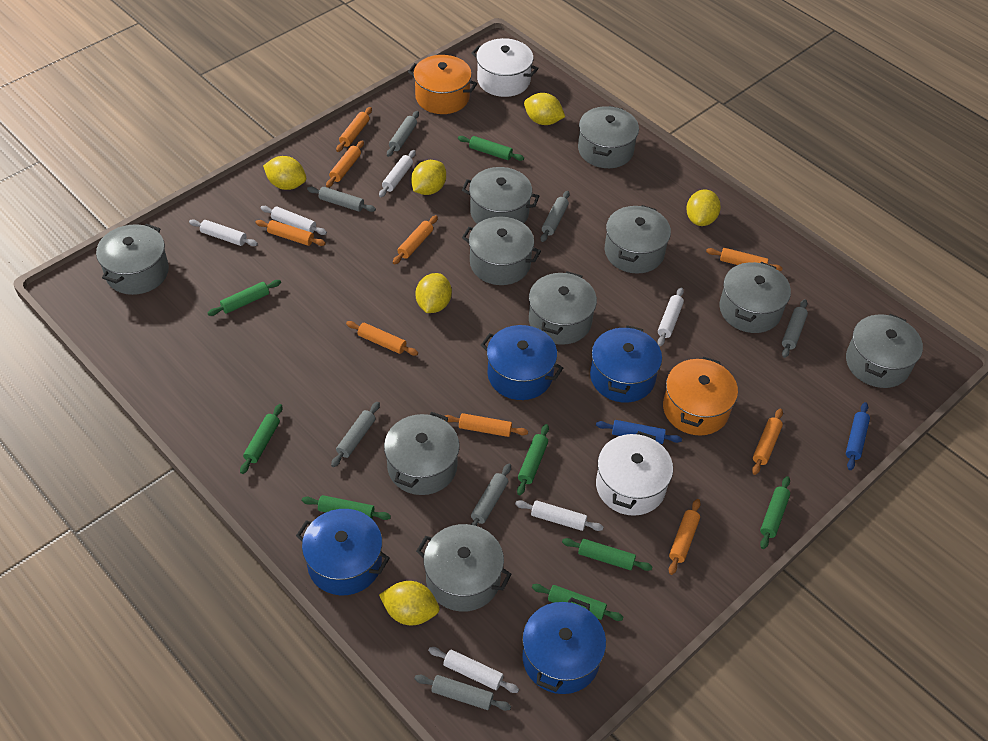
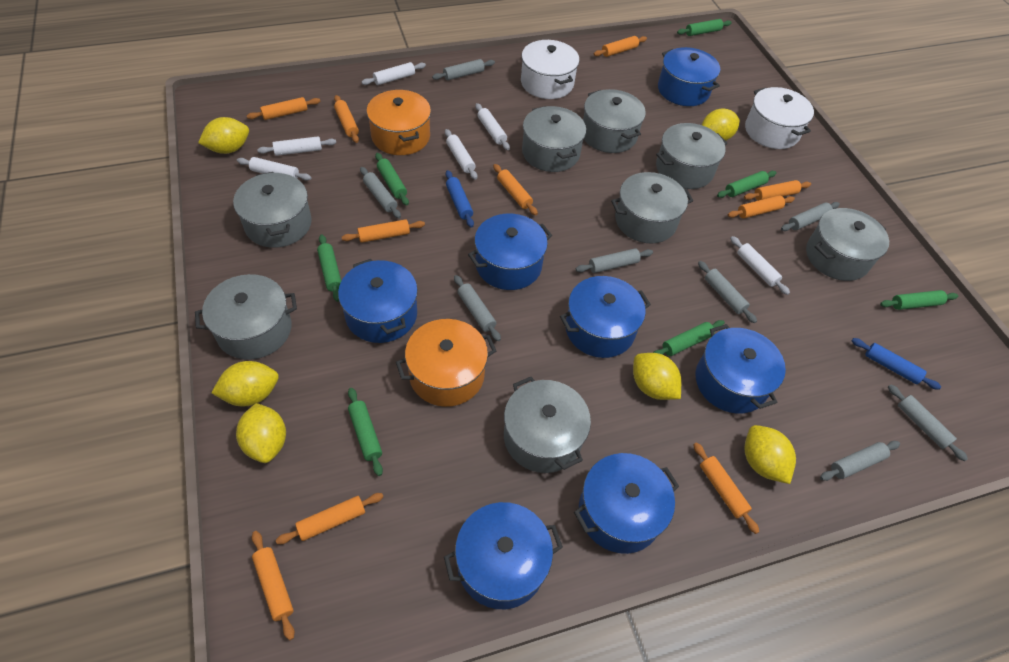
blue pot: [296,509,390,595] [481,325,563,400] [522,597,606,694] [590,325,662,402] = 4 -> [338,259,418,343] [444,502,563,609] [468,214,552,290] [560,276,651,358] [574,453,679,554] [658,47,720,106] [696,324,786,414] = 7
green rolling pin: [207,280,281,316] [240,404,282,474] [302,495,391,520] [458,136,524,161] [517,424,549,495] [532,584,623,621] [562,538,652,571] [760,476,790,549] = 8 -> [317,234,341,302] [348,388,383,476] [375,153,409,206] [653,320,725,356] [677,19,732,36] [717,171,777,198] [880,290,958,310] = 7
grey pot: [96,224,169,295] [384,412,460,495] [416,524,512,612] [462,167,539,224] [462,217,541,285] [529,271,597,345] [578,106,639,168] [605,205,671,274] [719,262,791,333] [846,314,923,388] = 10 -> [195,274,297,360] [233,172,312,248] [504,377,591,473] [522,106,586,172] [583,89,646,153] [611,172,693,244] [656,123,727,189] [806,208,889,281] = 8
grey rolling pin: [307,186,376,212] [331,402,380,467] [387,111,419,157] [414,675,511,711] [470,463,511,526] [541,191,570,242] [782,299,808,358] = 7 -> [360,167,401,219] [432,59,495,80] [454,275,501,341] [576,248,653,273] [698,261,757,323] [781,202,840,231] [820,441,900,481] [888,384,968,461] = 8
orange rolling pin: [255,220,326,246] [326,140,364,188] [336,107,372,152] [346,321,418,356] [393,215,438,265] [445,413,528,437] [669,499,701,575] [706,248,782,271] [752,409,783,475] = 9 -> [247,97,320,120] [252,531,295,640] [276,493,383,544] [334,95,359,143] [342,219,425,243] [493,164,538,215] [594,36,647,57] [693,442,759,534] [728,195,795,218] [744,180,811,201] = 10

